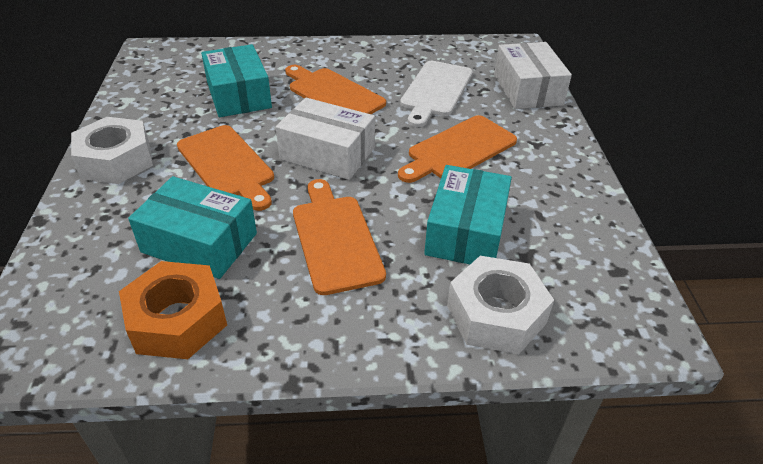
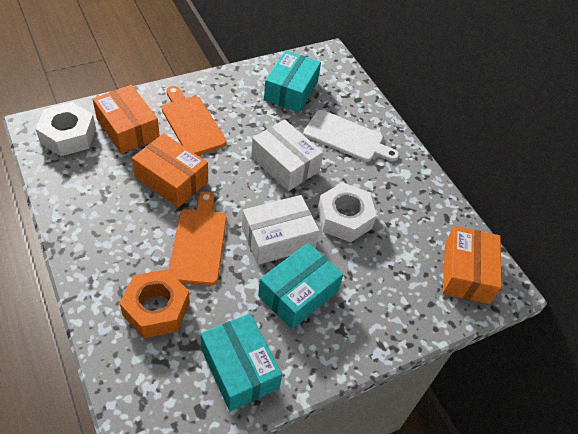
orange box: none = 0 -> [93,85,160,154] [132,133,208,208] [443,226,502,304] = 3
orange cutting board: [177,125,274,211] [285,65,386,114] [293,179,386,295] [398,115,517,183] = 4 -> [162,86,227,155] [169,191,227,286] = 2

